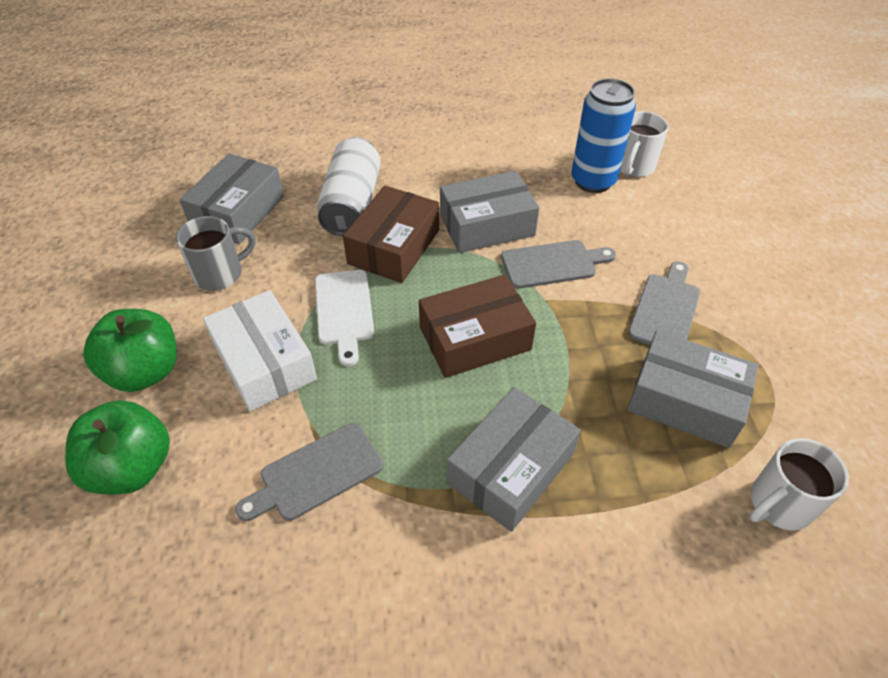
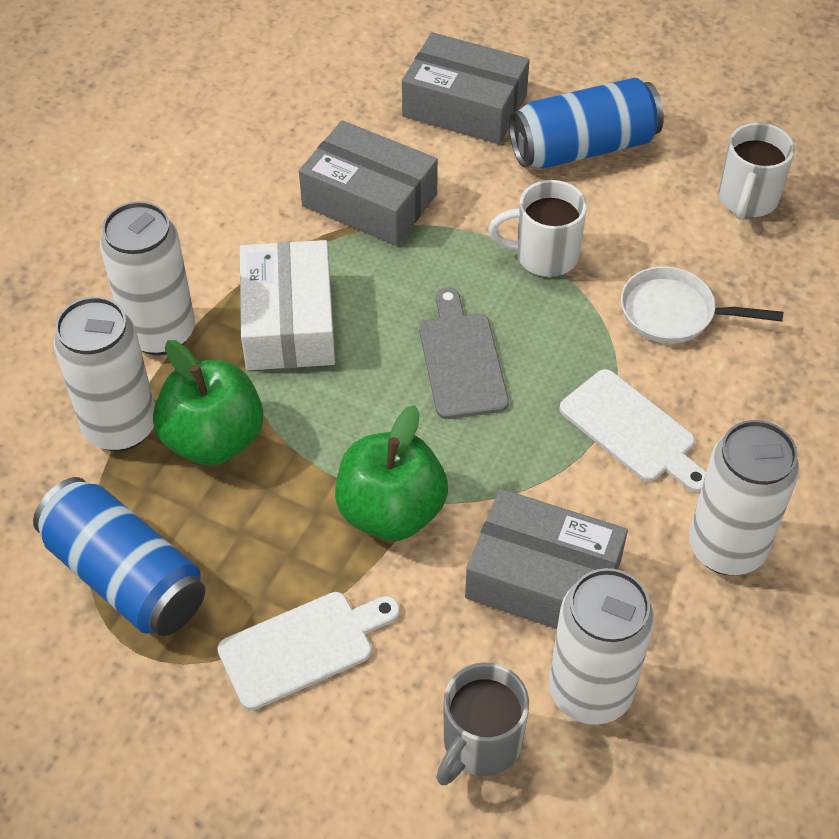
blue can: [571,78,636,193] = 1 -> [33,477,205,636] [509,78,664,169] = 2
brown box: [343,185,439,283] [419,274,536,378] = 2 -> none = 0
grey box: [179,153,284,244] [440,171,539,253] [447,387,581,532] [627,330,759,448] = 4 -> [299,120,438,246] [402,32,530,144] [465,489,628,629] = 3
grey cutting board: [235,423,383,521] [501,240,616,289] [628,261,700,345] = 3 -> [419,288,509,419] = 1
white can: [317,137,381,236] = 1 -> [53,297,155,452] [100,201,195,355] [549,568,654,725] [689,420,799,575] = 4
white cutting board: [315,270,374,366] = 1 -> [217,592,400,710] [559,369,706,492] = 2
white pan: none = 0 -> [621,266,783,344] = 1

